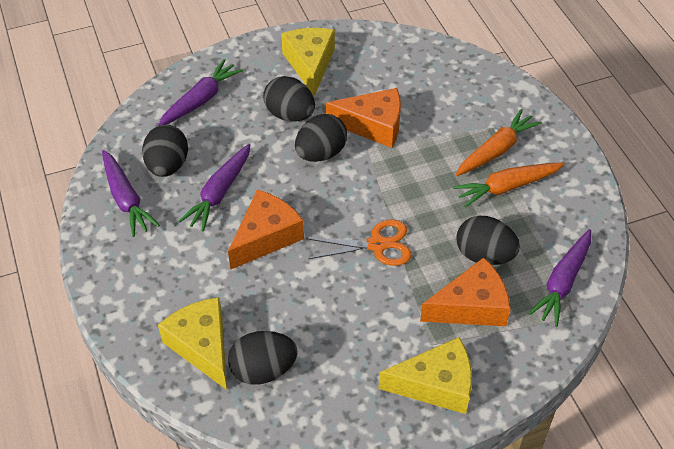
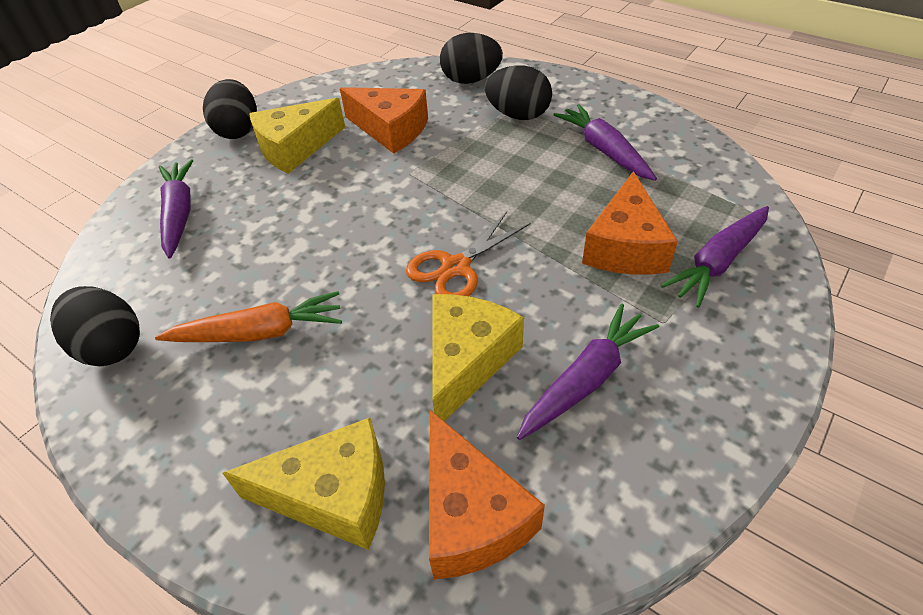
black egg: [142,124,188,177] [228,331,298,385] [264,76,315,122] [295,114,347,162] [456,216,520,265] = 5 -> [50,286,140,366] [203,79,257,139] [440,33,503,84] [485,65,552,120] = 4
orange carrot: [453,163,565,208] [456,109,542,176] = 2 -> [155,291,342,342] = 1

